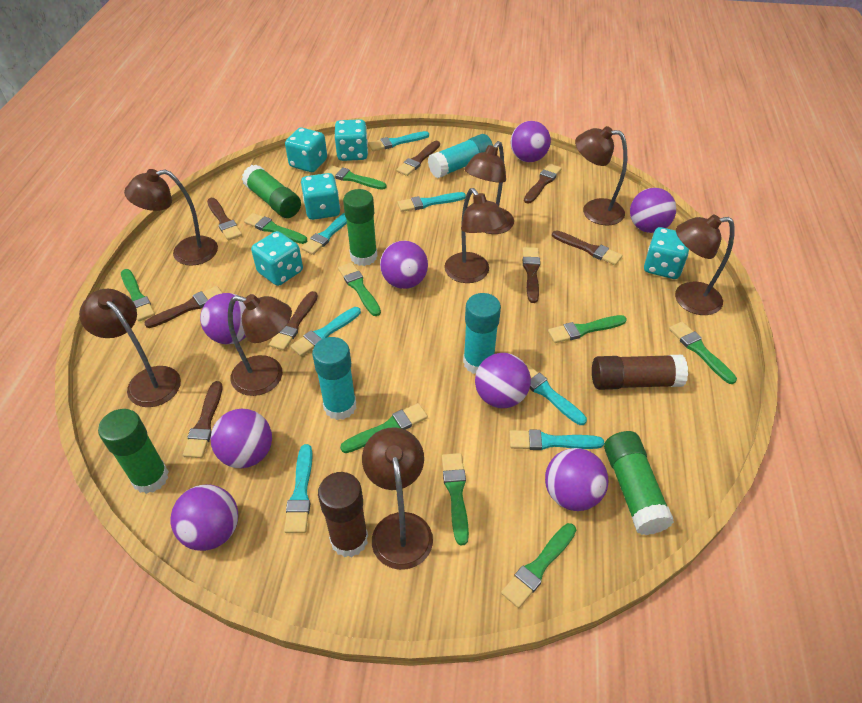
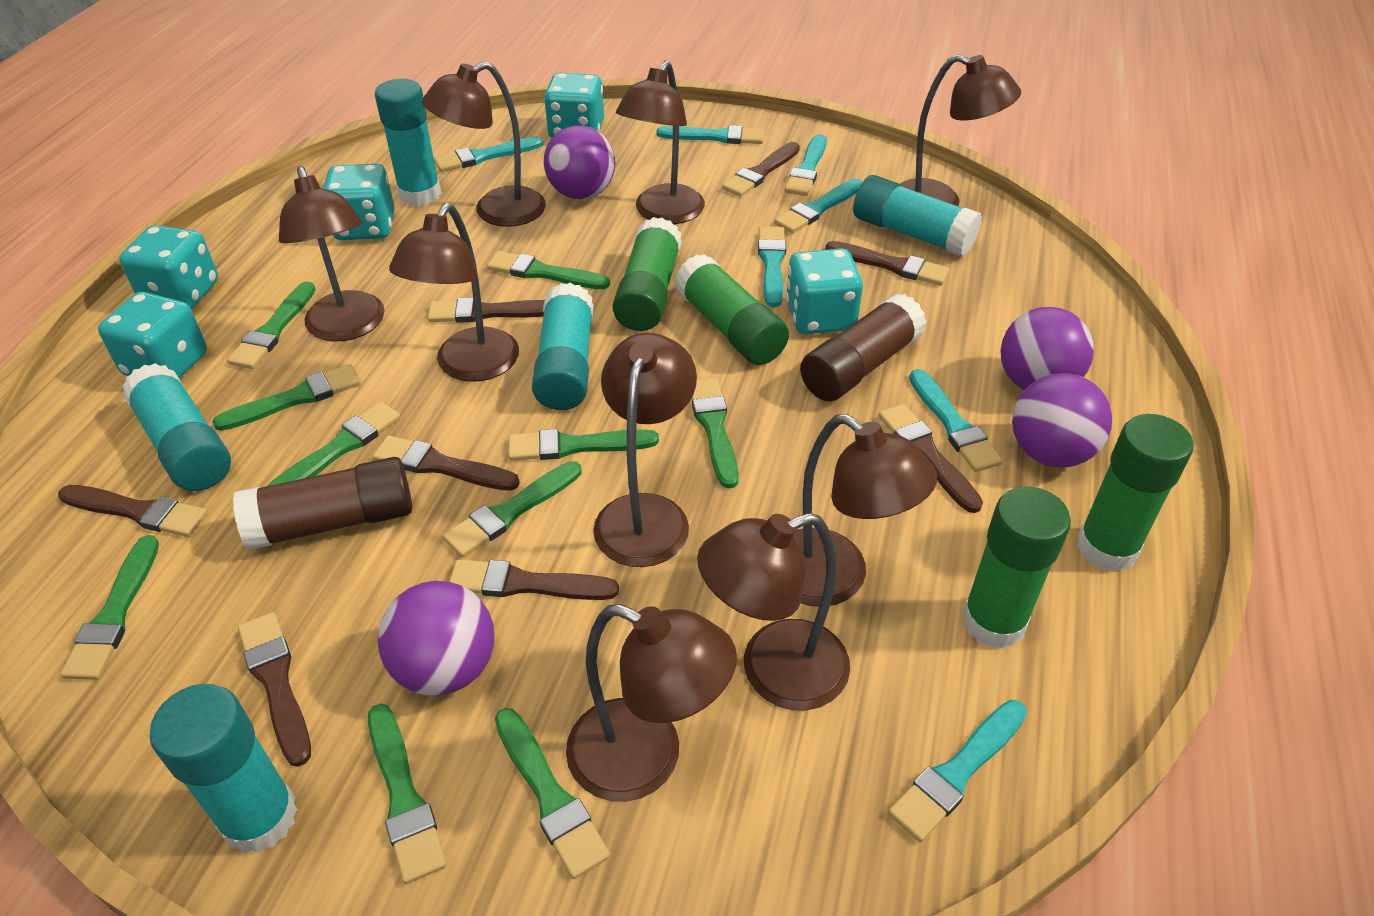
brown lamp: [79,289,181,407] [124,169,218,266] [228,294,292,396] [362,427,433,570] [444,188,507,283] [464,141,514,234] [575,126,627,226] [675,215,735,315] = 8 -> [279,166,384,341] [389,203,519,382] [422,62,546,227] [566,604,737,802] [593,333,697,567] [616,61,705,224] [697,513,850,711] [793,414,937,607] [900,54,1021,206] = 9
green brush: [121,269,155,321] [244,213,307,244] [324,165,387,190] [338,262,381,316] [340,403,428,453] [442,453,469,545] [501,523,576,608] [548,315,627,343] [669,321,737,384] = 9 -> [60,535,159,680] [212,364,361,431] [227,281,316,369] [268,401,401,486] [368,703,447,884] [442,461,581,557] [487,251,610,289] [495,708,610,879] [508,429,659,461] [691,378,739,488] = 10
purple ball: [170,485,238,551] [200,293,246,344] [211,409,272,468] [380,241,428,289] [475,353,531,408] [511,121,551,162] [545,448,608,511] [630,188,676,233] = 8 -> [378,581,495,696] [544,125,615,199] [1001,307,1094,390] [1012,373,1112,468] = 4
turquoise glue stick: [312,337,356,420] [428,134,493,178] [463,293,501,374] = 3 -> [122,363,231,491] [149,684,298,854] [375,79,441,206] [532,283,594,410] [853,175,982,257] = 5

